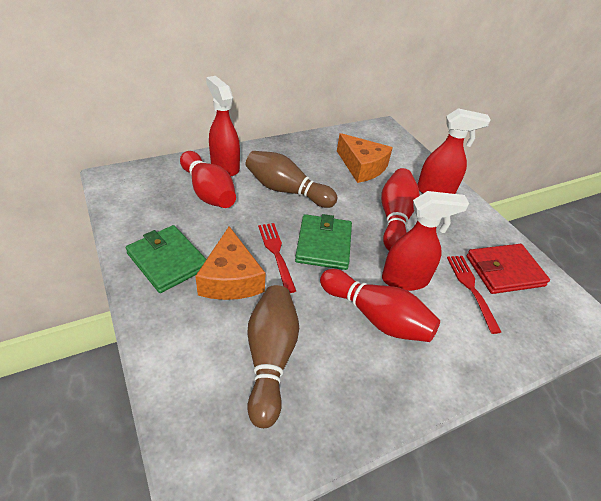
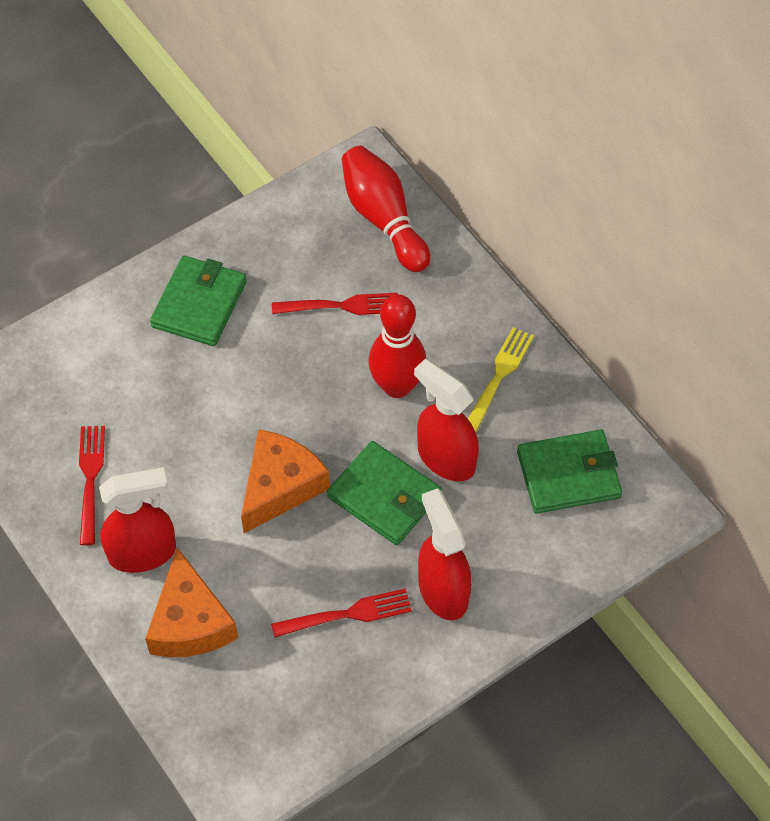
brown bowling pin: [245,151,338,208] [248,285,299,428] = 2 -> none = 0
green wallet: [126,225,206,293] [295,214,352,270] = 2 -> [150,256,247,346] [327,441,442,545] [517,429,622,514] = 3
red bowling pin: [180,151,236,208] [320,269,440,342] [381,168,420,251] = 3 -> [342,146,430,272] [368,294,426,398] = 2
red fork: [258,223,296,293] [447,256,501,334] = 2 -> [79,426,105,545] [271,588,412,638] [272,293,398,315] = 3
red wallet: [466,244,550,294] = 1 -> none = 0
yellow fork: none = 0 -> [468,327,534,432] = 1

